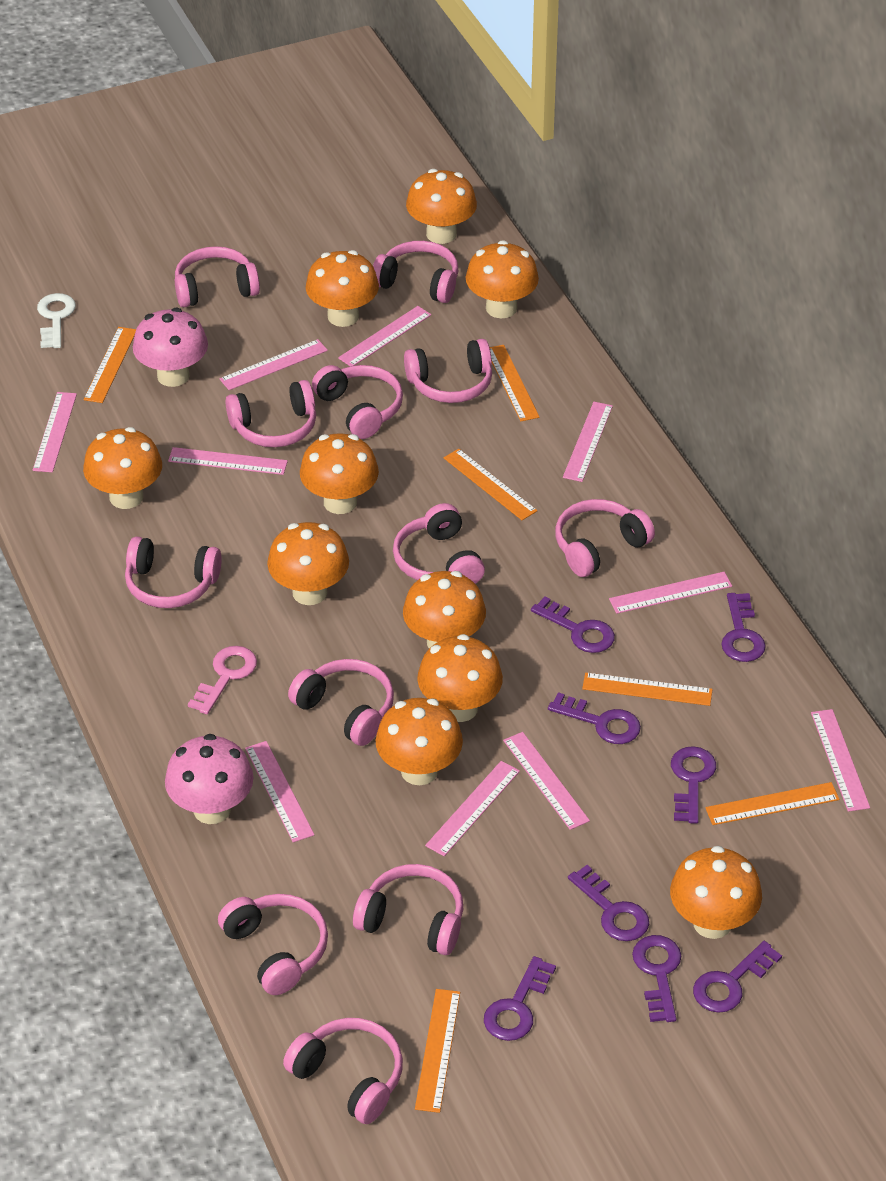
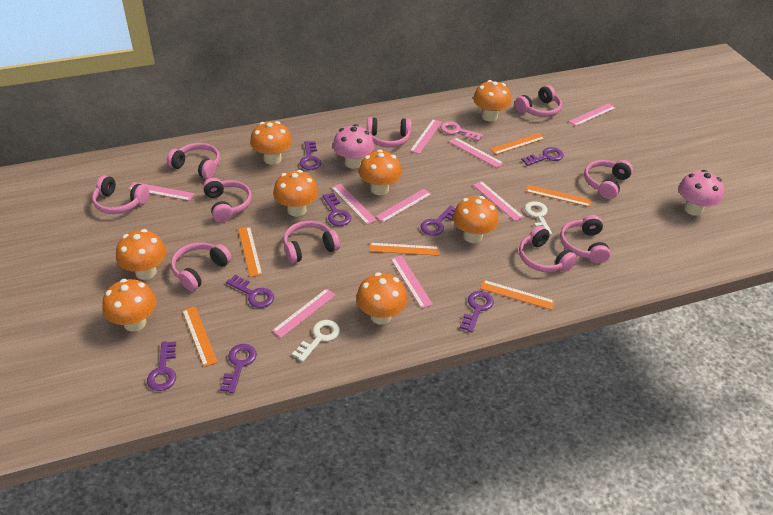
orange mushroom: [83,427,162,509] [267,522,349,605] [300,433,379,514] [306,250,379,327] [376,698,463,785] [403,571,486,648] [406,169,477,244] [417,634,503,722] [466,240,539,318] [670,846,762,939] = 10 -> [102,279,156,332] [116,229,166,280] [250,121,292,165] [273,170,318,217] [356,272,407,325] [359,150,402,195] [453,196,498,243] [473,80,512,122] = 8
pink headphones: [125,536,222,608] [175,246,260,307] [218,894,328,995] [226,380,316,447] [283,1018,403,1124] [288,659,394,746] [312,365,403,439] [353,864,463,955] [373,241,458,303] [393,503,485,584] [404,339,492,403] [555,499,655,577] = 12 -> [92,175,149,214] [167,143,220,179] [171,242,232,291] [203,178,252,222] [283,221,340,263] [367,117,411,148] [515,85,562,117] [519,226,577,272] [560,215,611,263] [584,160,633,199] = 10
pink ruler: [33,392,77,472] [168,447,288,475] [220,339,328,390] [245,741,314,842] [338,306,431,366] [425,761,520,856] [503,732,590,830] [563,402,613,482] [609,572,732,614] [811,709,870,812] = 10 -> [128,182,194,201] [272,288,336,338] [331,184,377,225] [376,189,432,223] [391,256,433,309] [410,119,442,154] [449,137,504,168] [473,181,524,221] [569,103,616,126] = 9
white key: [37,293,76,348] = 1 -> [292,320,340,362] [525,201,552,235] = 2

